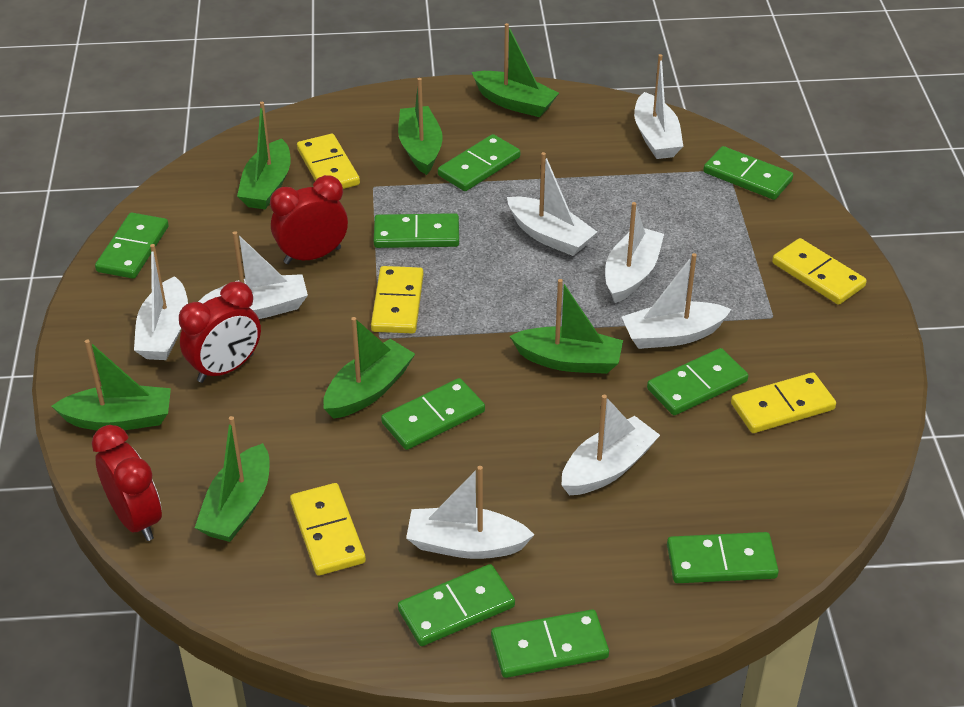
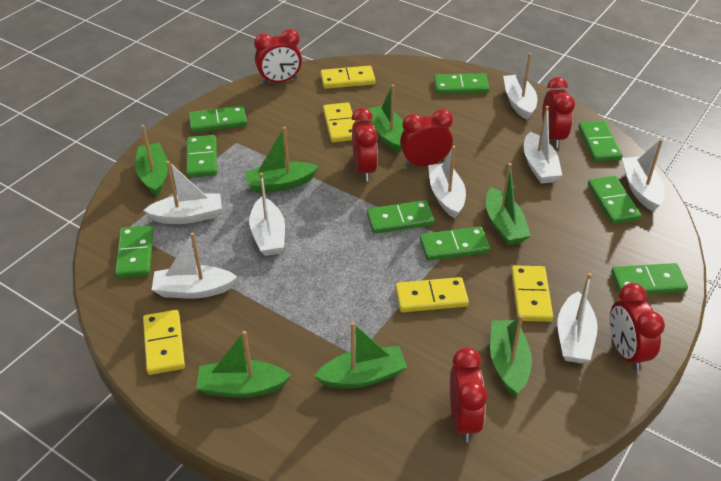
red clock: [92,425,162,541] [179,281,261,383] [270,175,348,264] = 3 -> [254,29,302,85] [352,108,378,181] [400,109,453,168] [450,347,487,442] [542,77,575,148] [610,283,665,371] = 6

